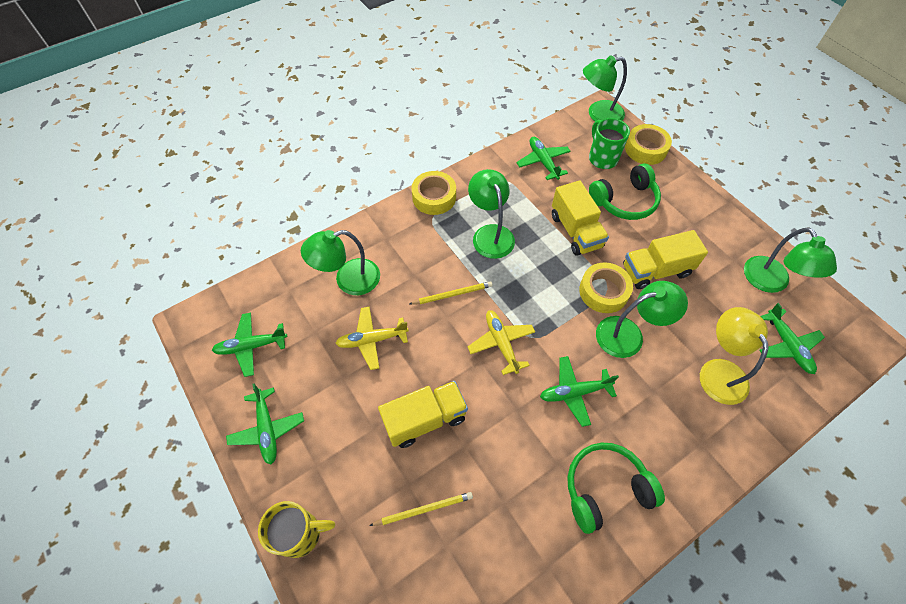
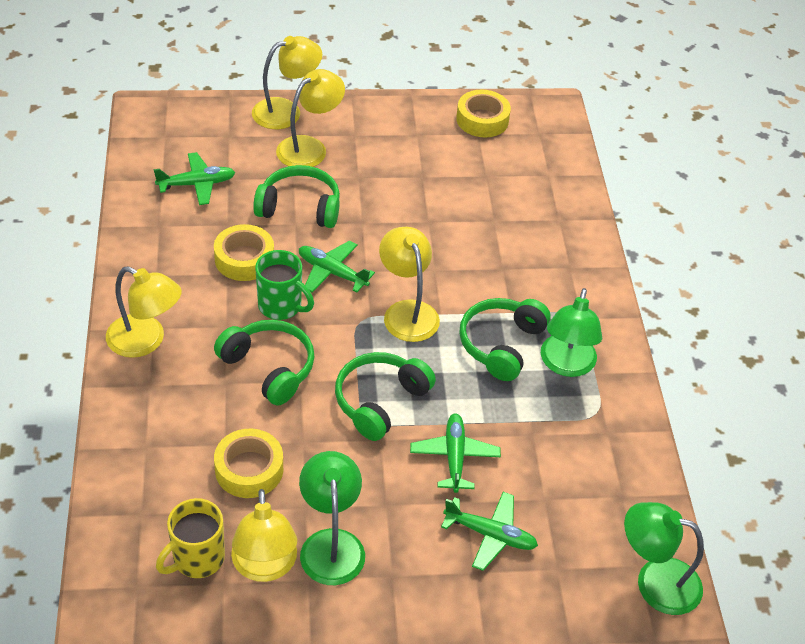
green headphones: [567,443,665,534] [589,163,661,220] = 2 -> [214,320,315,406] [253,165,340,228] [335,352,436,441] [460,298,551,381] = 4
green lamp: [301,230,380,295] [468,169,515,259] [583,56,627,121] [596,281,688,358] [744,227,837,293] = 5 -> [299,451,365,585] [541,288,602,377] [624,502,704,615] = 3
green plane: [212,313,288,377] [226,384,304,464] [516,137,571,180] [540,356,619,427] [759,303,825,374] = 5 -> [154,152,235,205] [299,240,375,293] [410,413,501,493] [441,492,538,571] = 4
yellow lamp: [700,307,768,405] = 1 -> [106,266,182,358] [231,489,297,582] [252,36,322,129] [276,69,345,167] [379,227,440,342] = 5
yellow pencil: [369,492,473,526] [409,281,493,305] = 2 -> none = 0
yellow plane: [335,306,409,370] [468,310,535,375] = 2 -> none = 0
yellow truck: [378,381,468,448] [552,180,609,256] [623,230,708,289] = 3 -> none = 0

